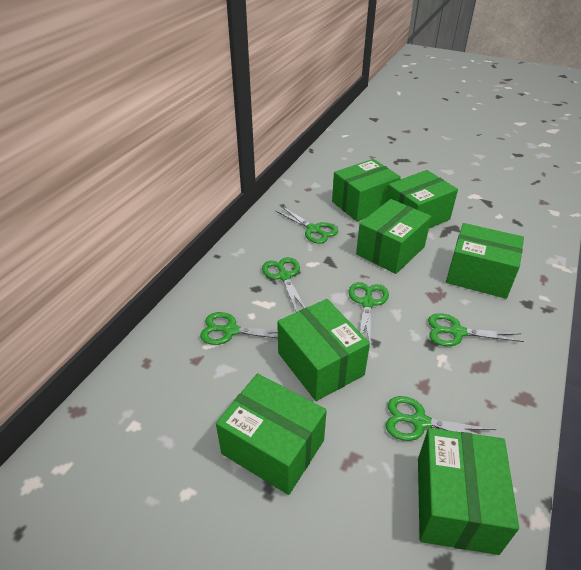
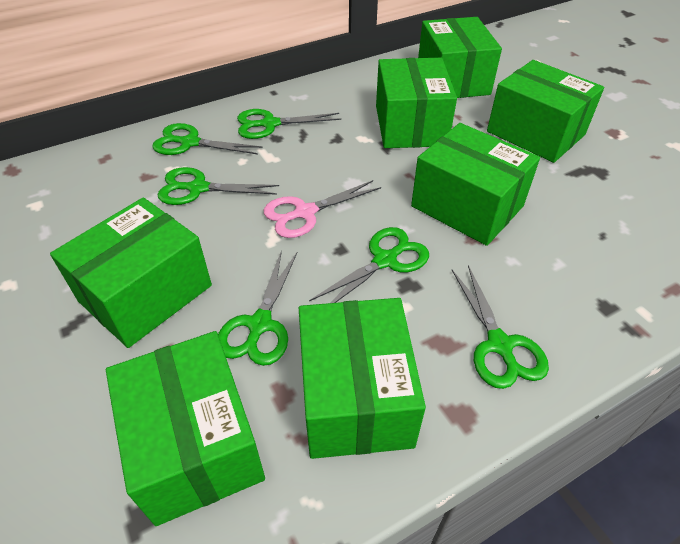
pink scissors: none = 0 -> [264,180,381,238] = 1

